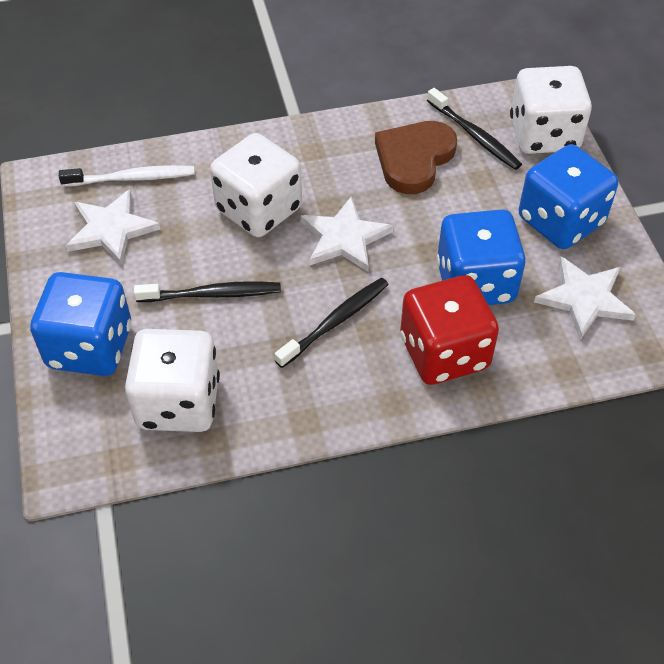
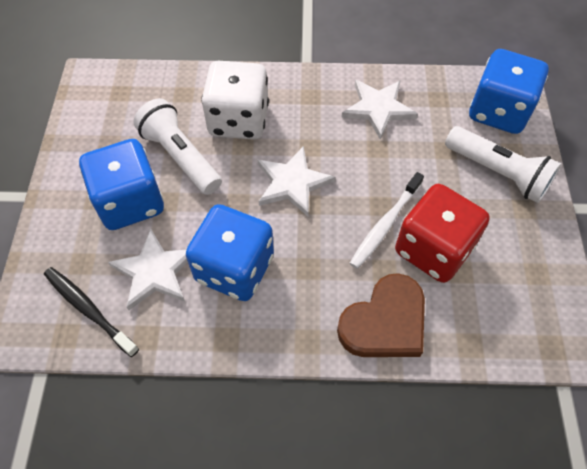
black toothbrush: [134,281,281,302] [274,278,389,368] [427,88,522,170] = 3 -> [44,267,139,357] = 1
white dice: [125,329,220,432] [210,133,302,237] [510,66,592,154] = 3 -> [201,61,269,140] = 1
white flashlight: none = 0 -> [133,98,222,195] [445,126,561,203] = 2

